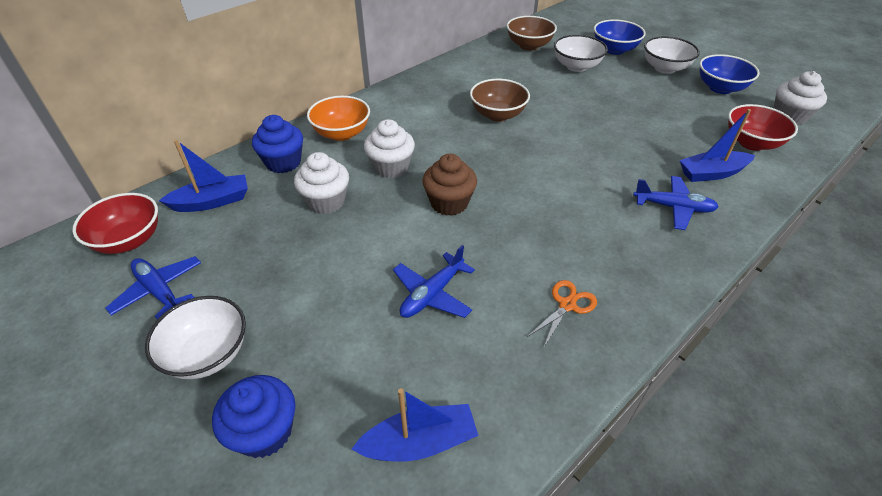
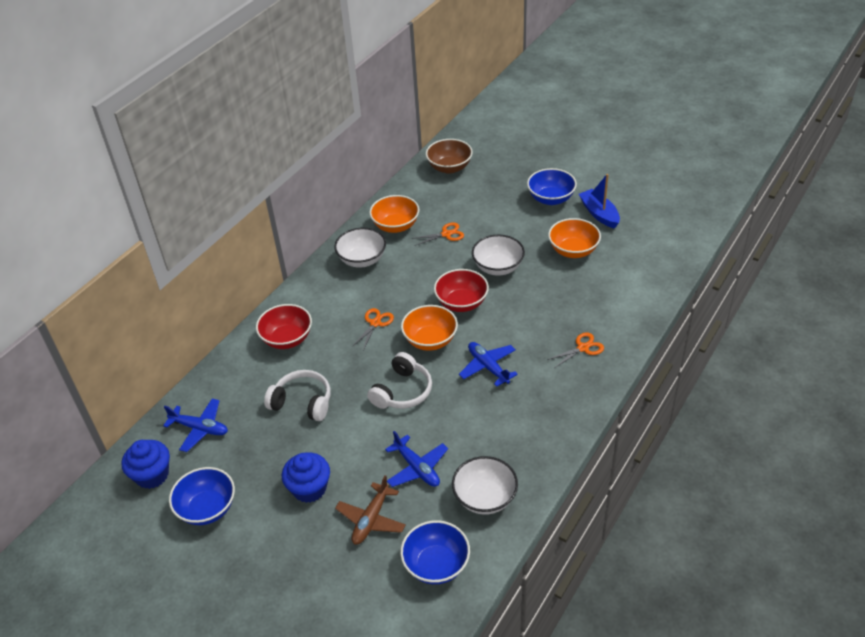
blue boat: [159,140,248,212] [352,388,479,461] [680,109,755,182] = 3 -> [579,174,620,229] = 1
blue bowl: [594,19,646,55] [699,54,760,94] = 2 -> [169,467,235,525] [400,520,470,584] [527,168,577,205] = 3
brown bowl: [470,79,530,122] [507,16,557,50] = 2 -> [426,139,473,174] = 1
brown cupcake: [422,154,477,216] = 1 -> none = 0
brown plane: none = 0 -> [335,475,406,545] = 1
orange bowl: [307,96,370,141] = 1 -> [369,195,419,233] [401,305,458,351] [548,218,601,258] = 3
orange scissors: [527,280,597,347] = 1 -> [352,308,394,350] [411,223,464,246] [547,332,604,368] = 3
white cupcake: [294,152,349,214] [364,119,415,178] [774,71,827,125] = 3 -> none = 0
white headphones: none = 0 -> [264,370,331,421] [367,352,432,409] = 2

